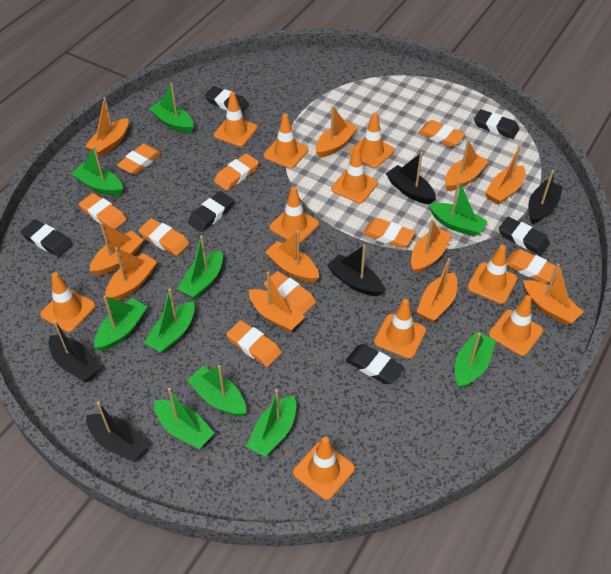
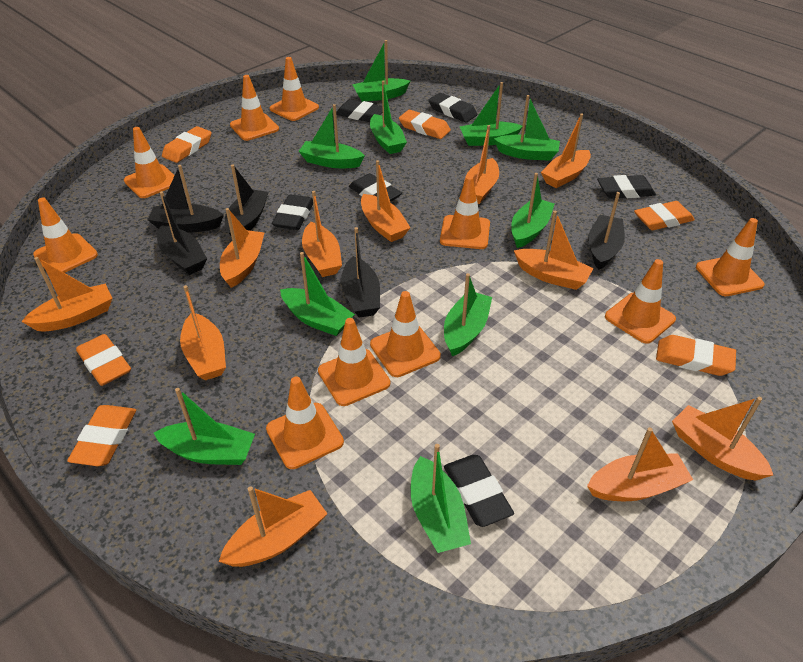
orange eraser: [79,193,127,229] [117,144,162,175] [138,218,189,256] [214,153,259,191] [226,320,282,367] [264,271,316,315] [363,218,415,248] [418,120,465,147] [506,249,560,283] = 9 -> [67,405,136,466] [76,334,131,386] [162,126,212,163] [399,110,451,139] [634,201,695,230] [656,335,736,376] = 6

